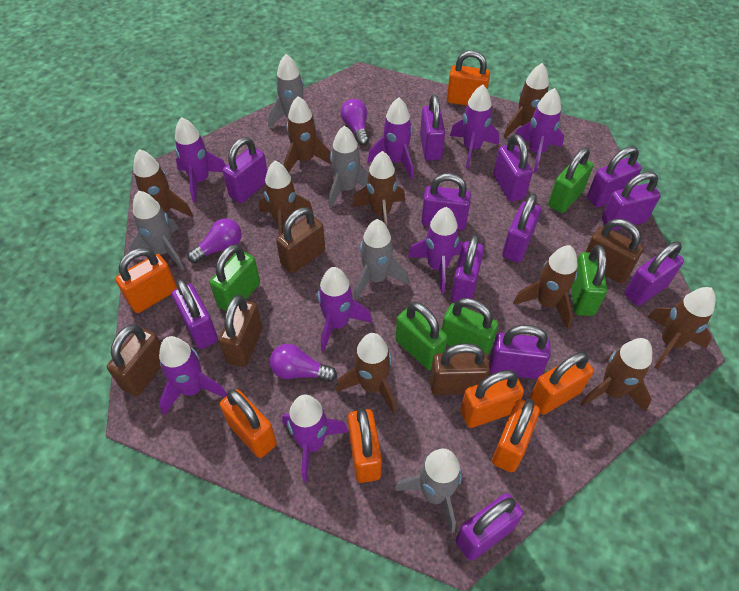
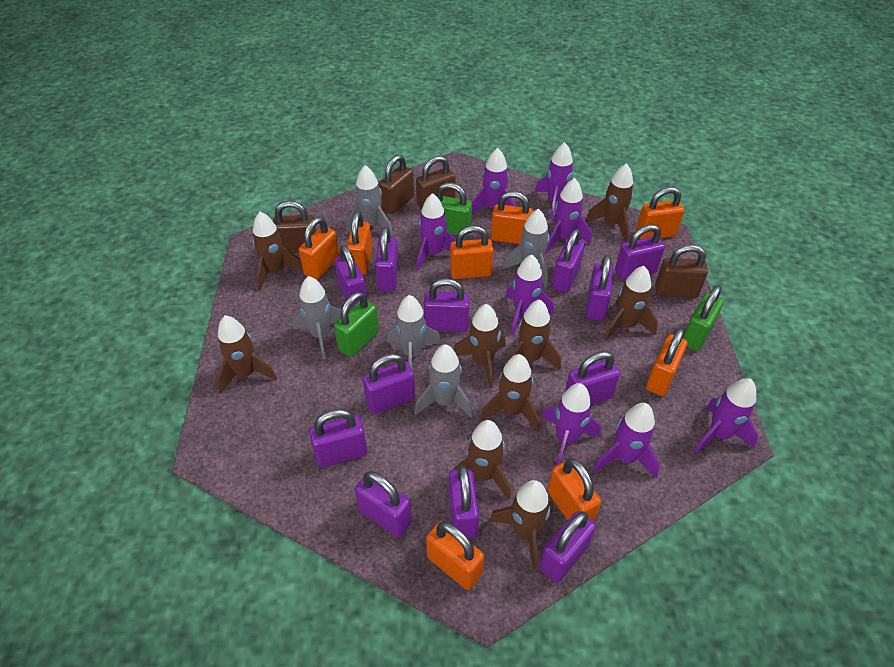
brown padlock: [107,324,161,396] [219,295,263,367] [276,207,325,273] [430,343,490,395] [585,219,643,283] = 5 -> [273,201,316,253] [379,155,414,214] [416,156,455,210] [655,244,708,298] = 4
green padlock: [210,244,260,311] [396,302,448,370] [441,298,499,356] [548,147,593,213] [571,245,607,316] = 5 -> [334,292,379,357] [436,183,472,237] [683,285,724,351] = 3
orange padlock: [115,248,177,313] [220,389,277,458] [348,408,382,483] [447,51,490,106] [460,370,524,428] [492,399,540,472] [530,352,594,415] = 7 -> [299,217,340,280] [347,211,373,275] [426,521,484,590] [450,225,494,279] [491,191,534,244] [548,458,601,522] [636,187,684,239] [646,328,687,396] = 8
purple light bulb: [187,219,242,263] [270,344,337,382] [341,99,369,145] = 3 -> none = 0

